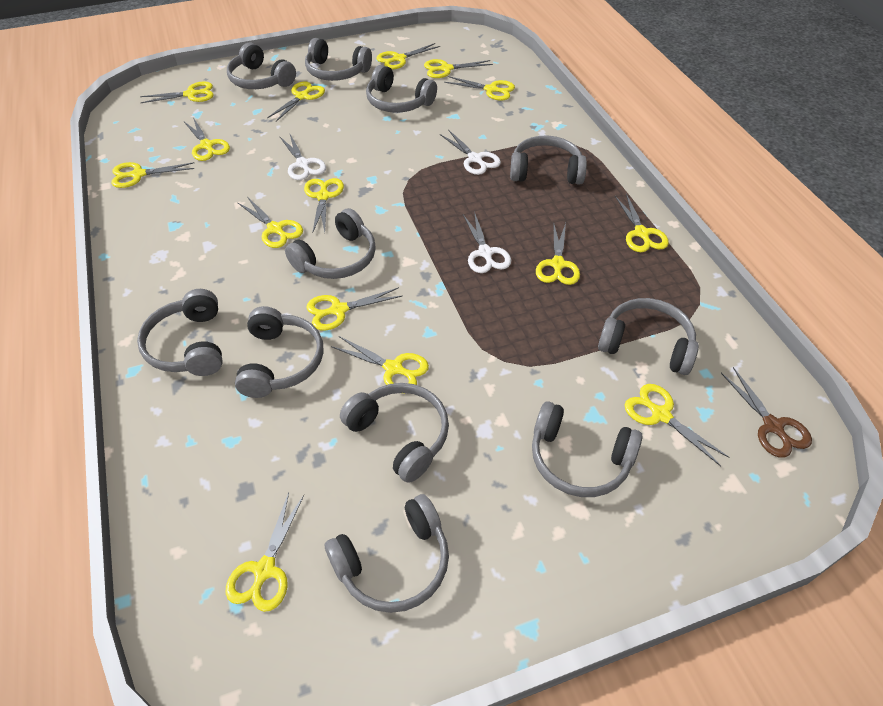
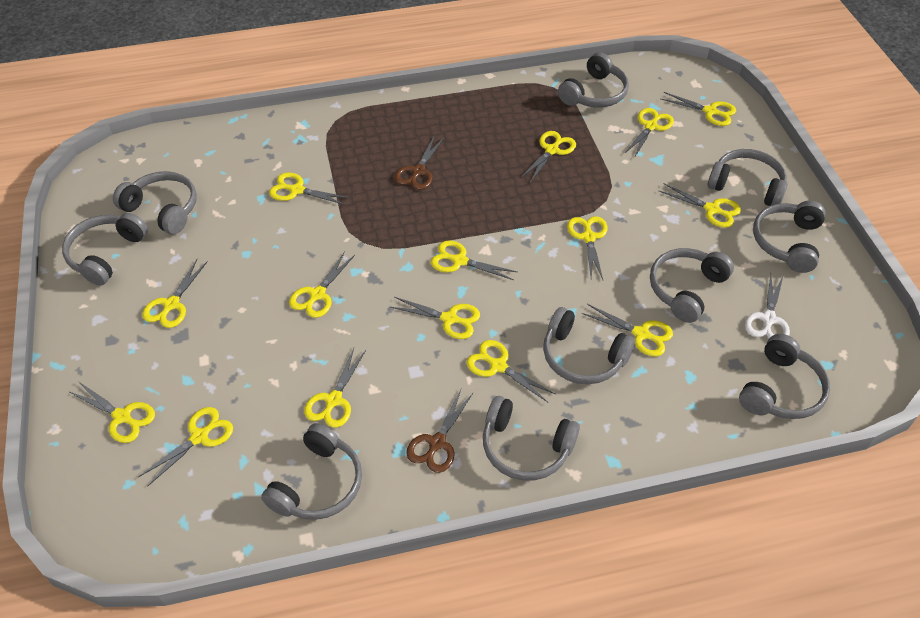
brown scissors: [721,367,812,458] = 1 -> [394,137,444,190] [406,389,473,473] = 2
grey headphones: [137,289,223,376] [227,43,296,89] [235,306,324,398] [285,208,376,279] [305,38,372,81] [325,494,449,613] [340,383,449,483] [366,65,437,113] [510,136,587,184] [532,401,642,497] [598,298,699,375] = 11 -> [62,213,148,286] [113,171,197,234] [261,423,362,520] [483,396,580,481] [543,307,635,384] [558,52,629,107] [650,248,734,323] [708,149,788,206] [739,334,830,419] [753,201,826,273] = 10
white scissors: [280,134,326,180] [440,130,501,175] [463,212,511,273] = 3 -> [745,274,790,338] = 1

